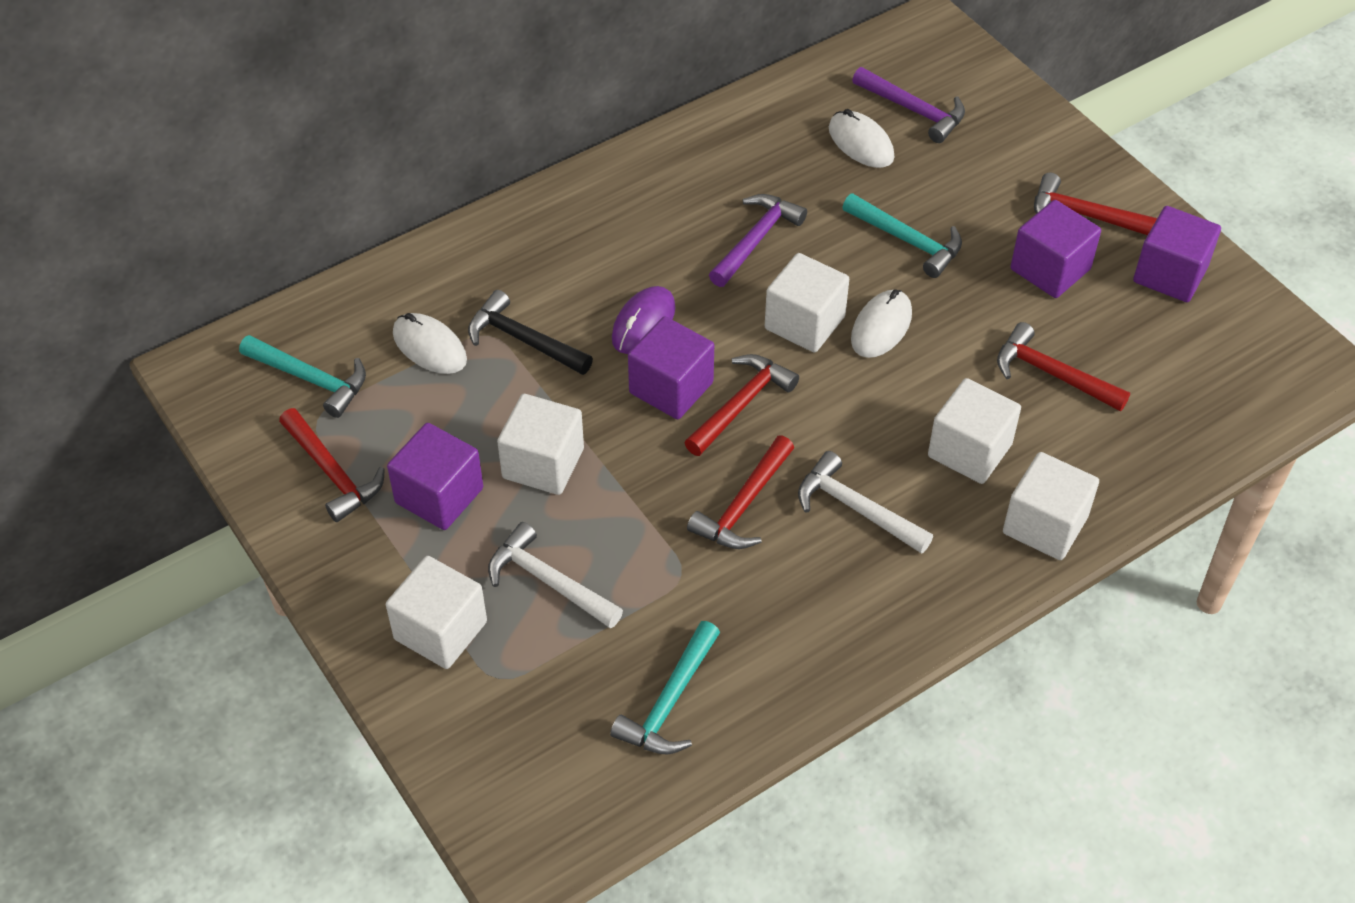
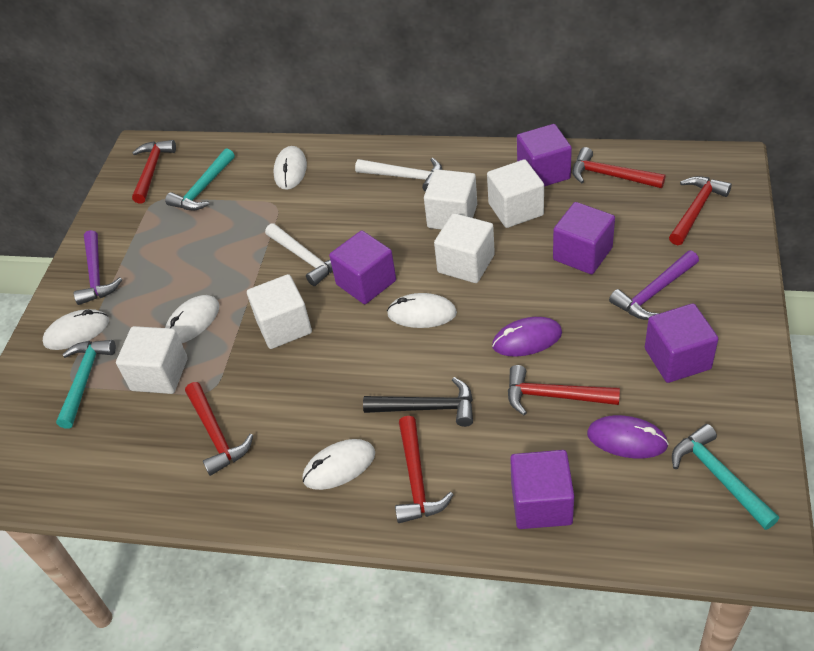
purple cube: [387,423,483,530] [628,316,714,420] [1010,200,1101,298] [1133,206,1221,302] = 4 -> [329,231,396,304] [510,450,574,529] [517,124,572,187] [553,202,615,274] [645,303,718,383] = 5
purple mouse: [612,286,676,354] = 1 -> [492,317,562,357] [587,415,669,458] = 2
red hammer: [279,408,385,522] [684,354,799,456] [687,436,794,549] [997,322,1130,411] [1034,173,1157,235] = 5 -> [132,140,176,204] [185,382,253,476] [395,416,454,523] [508,365,620,415] [572,147,666,188] [669,176,732,245] = 6
white mouse: [393,313,467,374] [829,109,895,168] [851,289,912,358] = 3 -> [43,309,109,350] [165,295,220,343] [273,146,307,190] [302,439,375,490] [387,293,457,328] = 5

